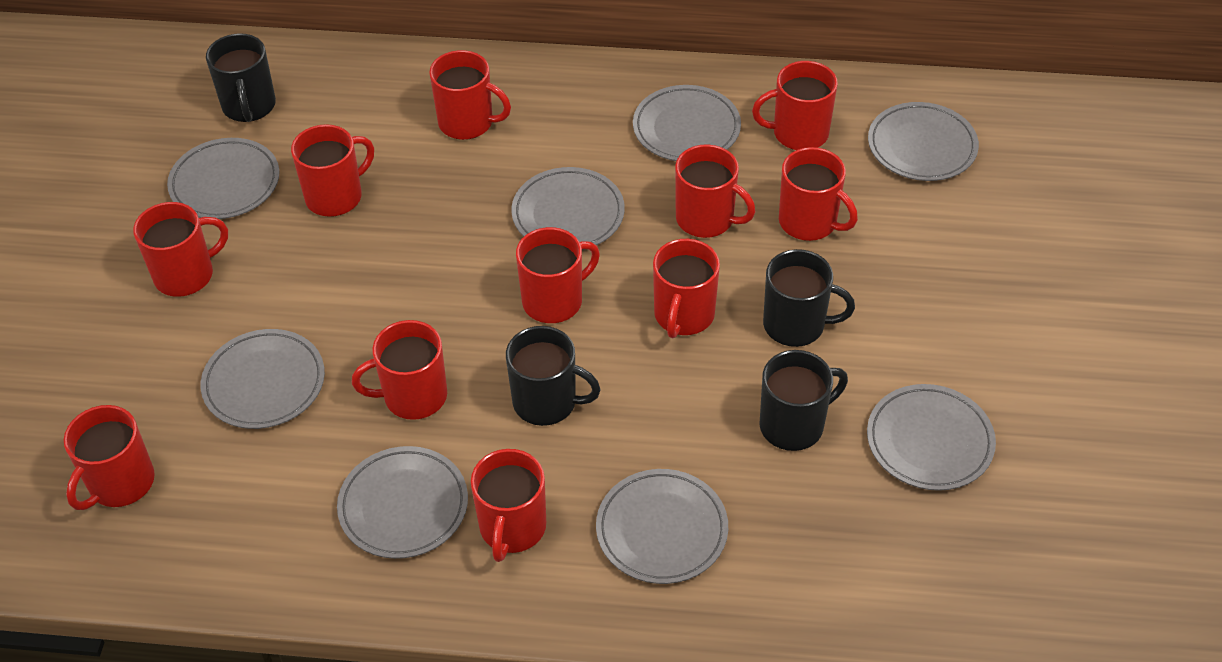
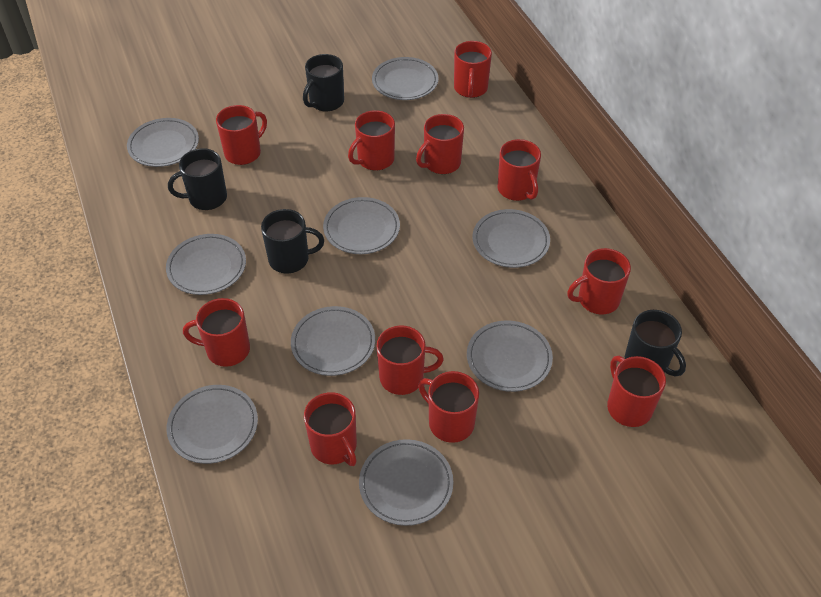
grey plate: [167,138,279,219] [201,329,325,429] [337,446,468,559] [511,167,625,250] [596,469,728,584] [633,85,741,161] [867,384,996,491] [868,102,979,181] = 8 -> [127,118,199,167] [166,234,246,295] [167,385,258,464] [291,306,375,376] [323,197,400,254] [359,439,453,526] [372,57,438,100] [467,320,553,392] [473,209,550,268] = 9

